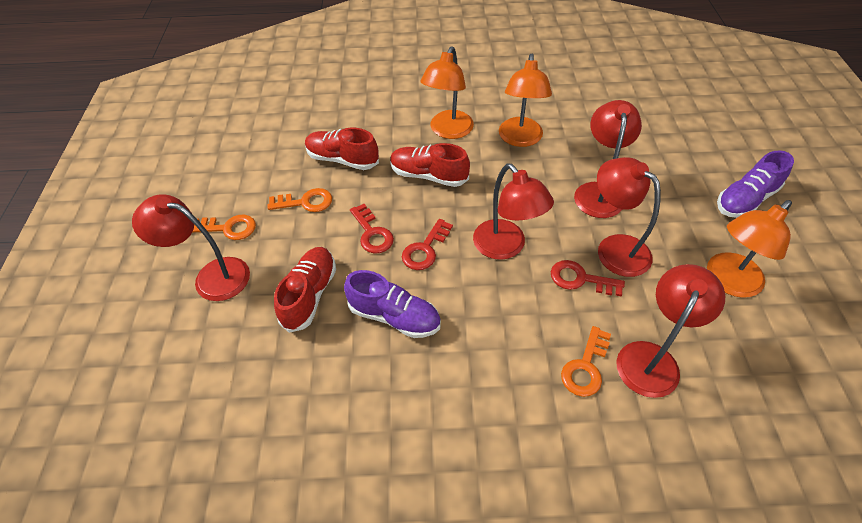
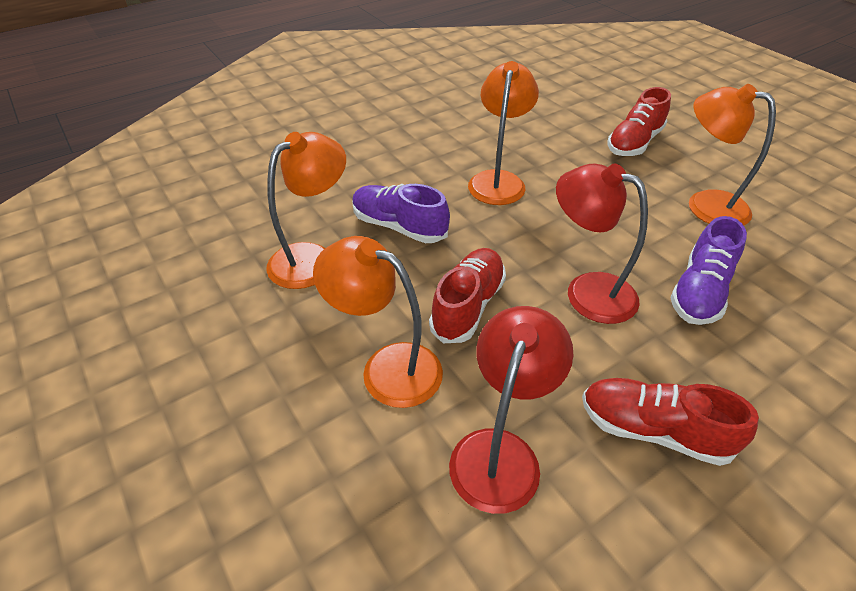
orange key: [193,215,256,240] [268,188,332,212] [561,326,611,397] = 3 -> none = 0
orange lamp: [420,46,474,139] [499,54,552,147] [707,200,792,298] = 3 -> [266,132,346,289] [313,236,443,408] [468,61,539,205] [689,84,776,225] = 4
red key: [350,204,394,254] [402,219,453,270] [551,260,625,296] = 3 -> none = 0
red lamp: [132,194,250,301] [473,163,554,260] [574,100,642,218] [597,157,661,277] [616,264,725,398] = 5 -> [449,306,573,514] [556,164,648,324] = 2

